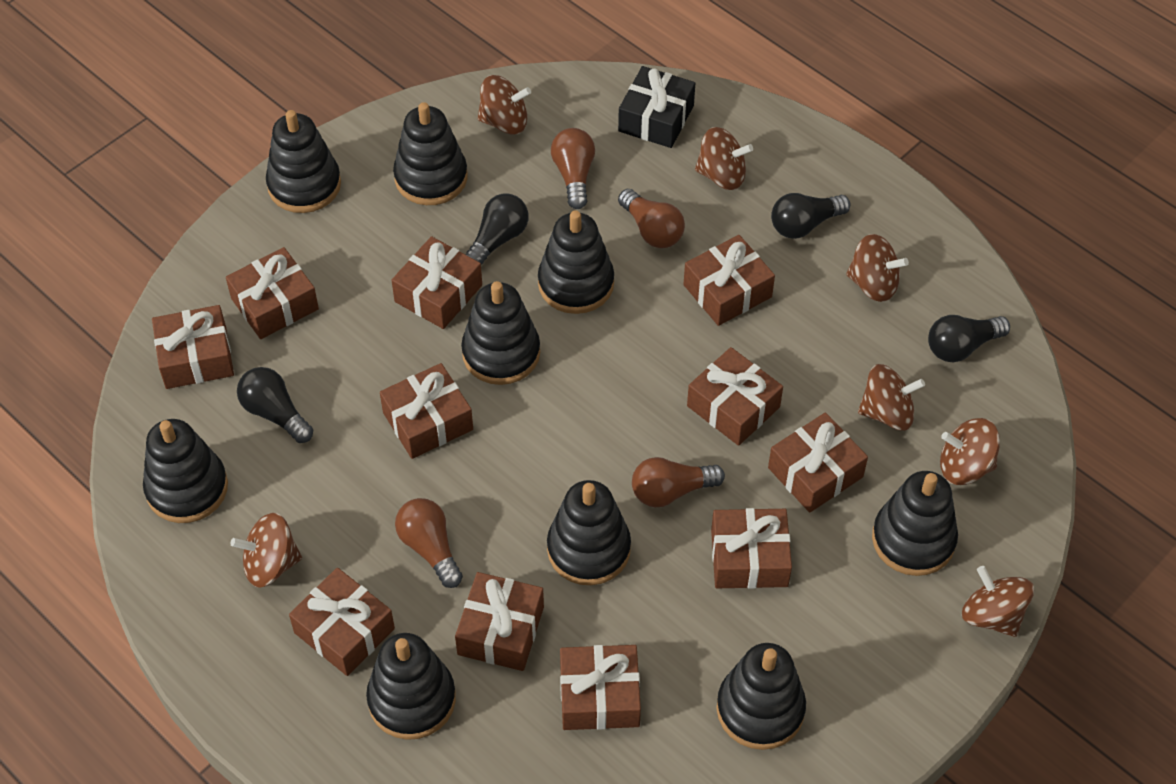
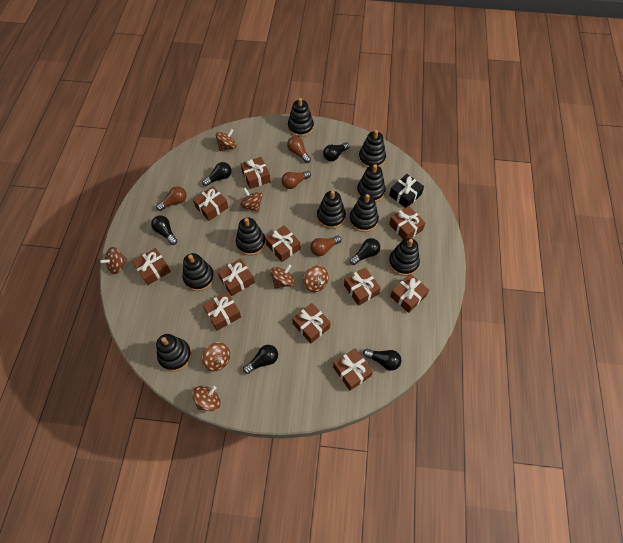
black light bulb: [237,367,313,443] [465,194,529,264] [771,193,850,239] [928,315,1010,362] = 4 -> [151,216,177,245] [202,162,232,186] [243,345,278,374] [323,142,349,161] [350,238,380,265] [363,349,402,371] = 6

